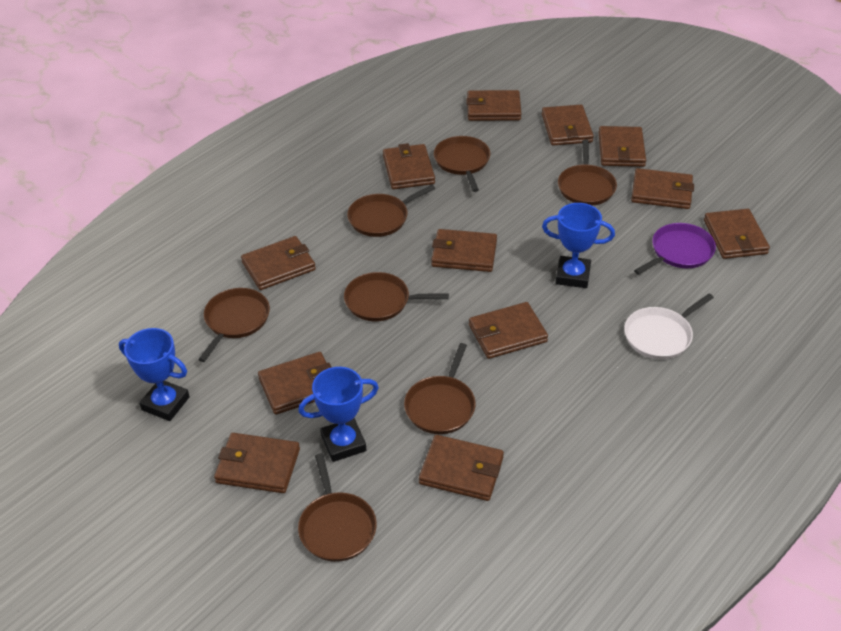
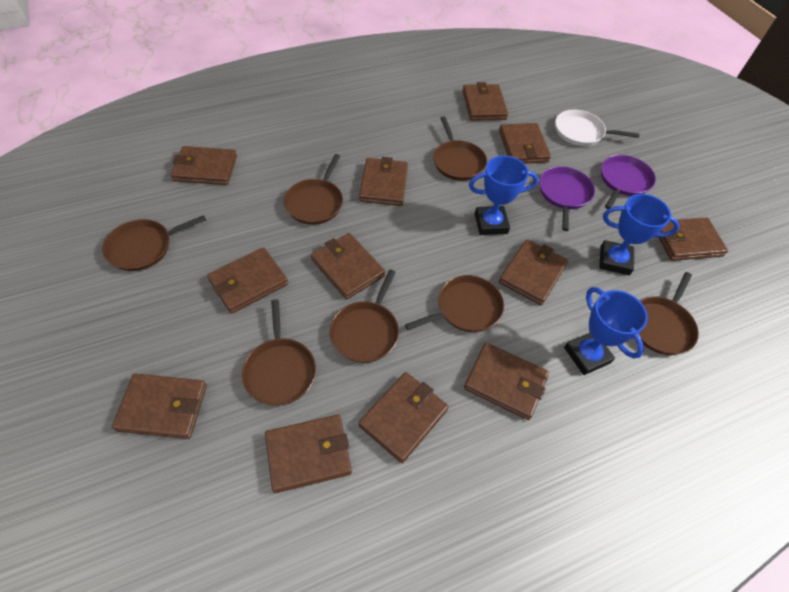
purple pan: [634,223,716,275] = 1 -> [539,166,595,231] [601,155,656,209] = 2

